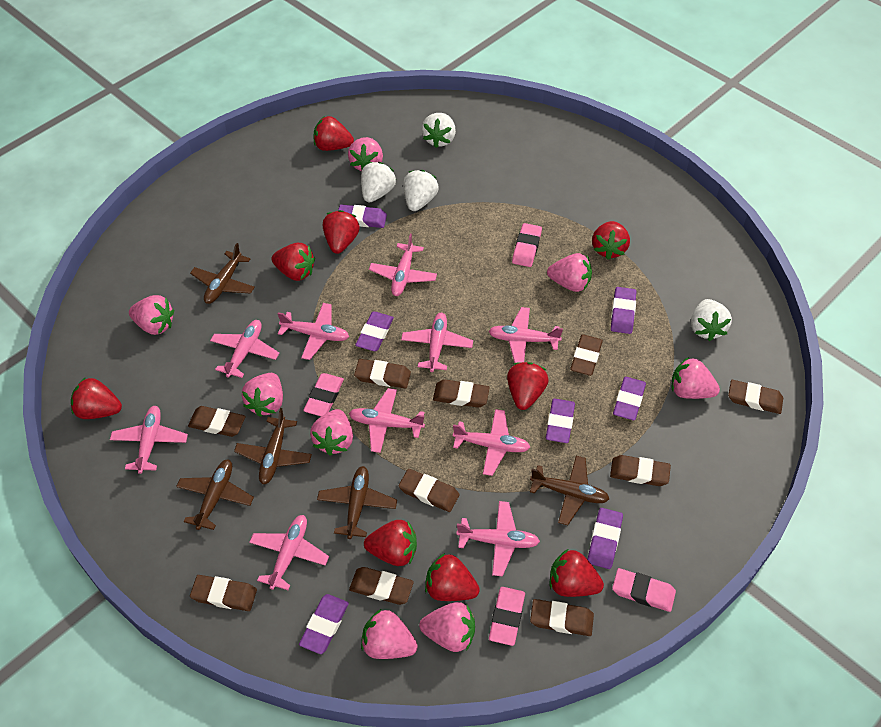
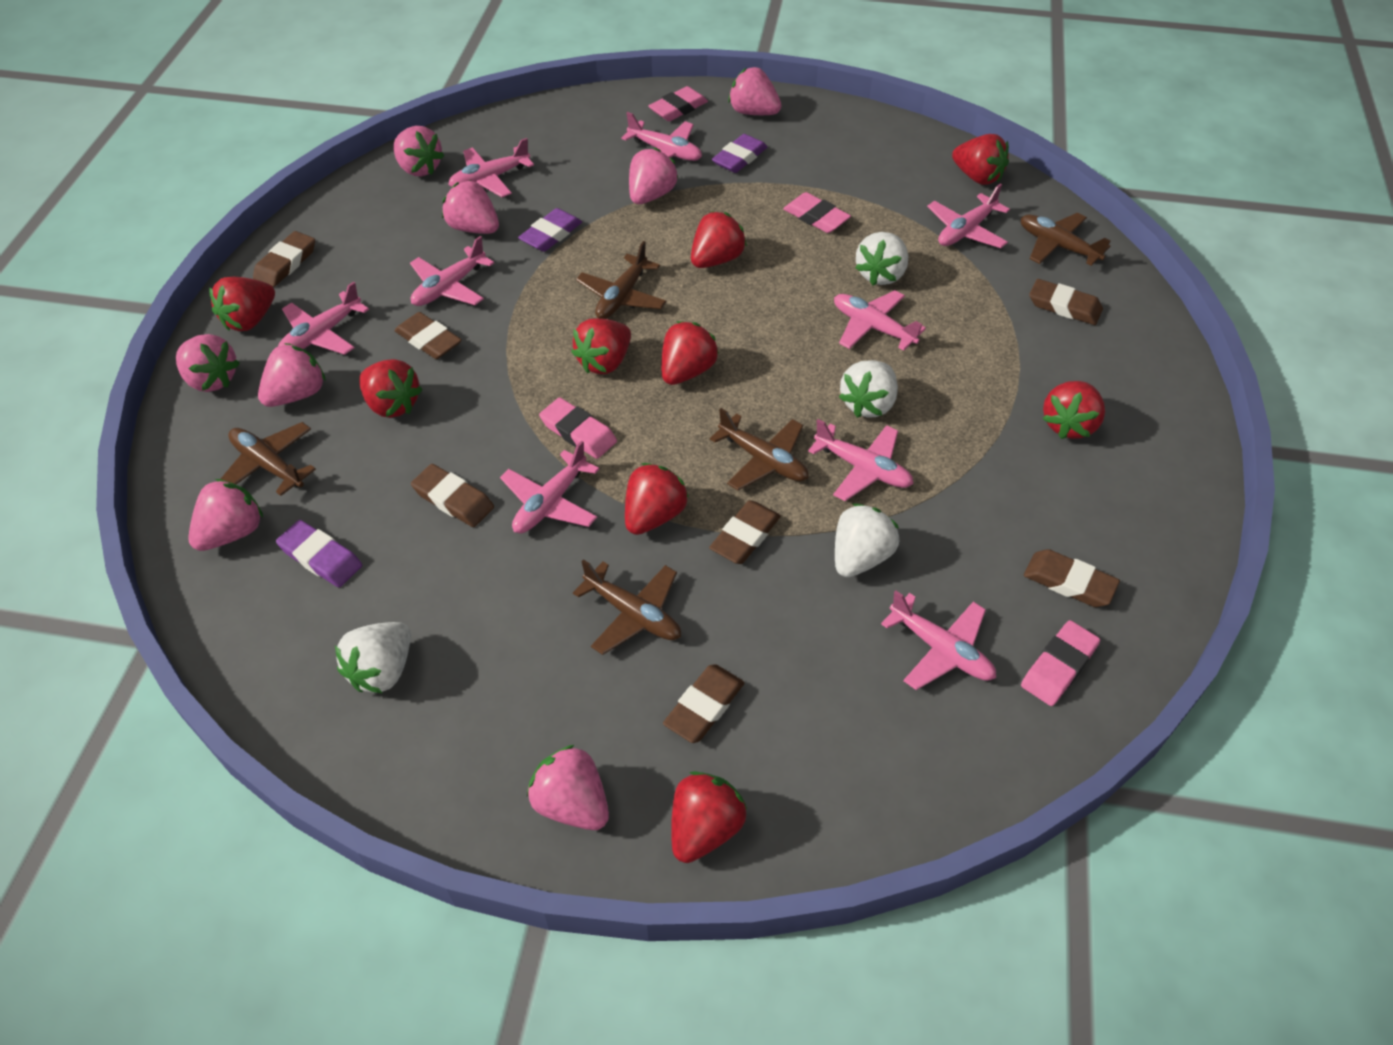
brown eraser: [188,406,245,437] [190,575,257,611] [349,567,414,605] [354,359,411,388] [399,469,460,512] [433,379,490,408] [530,599,594,636] [570,335,603,376] [610,455,671,486] [728,380,783,414] = 10 -> [253,231,315,287] [394,312,462,359] [411,464,494,527] [663,664,745,743] [709,500,781,564] [1024,549,1120,607] [1029,279,1103,325] = 7
pink plane: [110,406,188,474] [210,320,279,378] [249,515,329,590] [277,303,349,360] [349,388,425,453] [369,234,437,296] [401,313,473,372] [453,409,530,476] [456,501,540,576] [489,307,563,363] = 10 -> [278,282,369,355] [410,236,494,306] [448,138,534,197] [500,441,599,533] [621,112,702,161] [808,419,914,501] [834,290,926,351] [881,591,996,690] [927,183,1010,248] = 9
purple eraser: [299,594,349,654] [338,205,387,228] [355,312,394,351] [546,398,575,443] [587,508,623,569] [611,287,636,334] [613,377,646,420] = 7 -> [276,520,362,587] [518,208,582,252] [712,134,767,173] = 3

